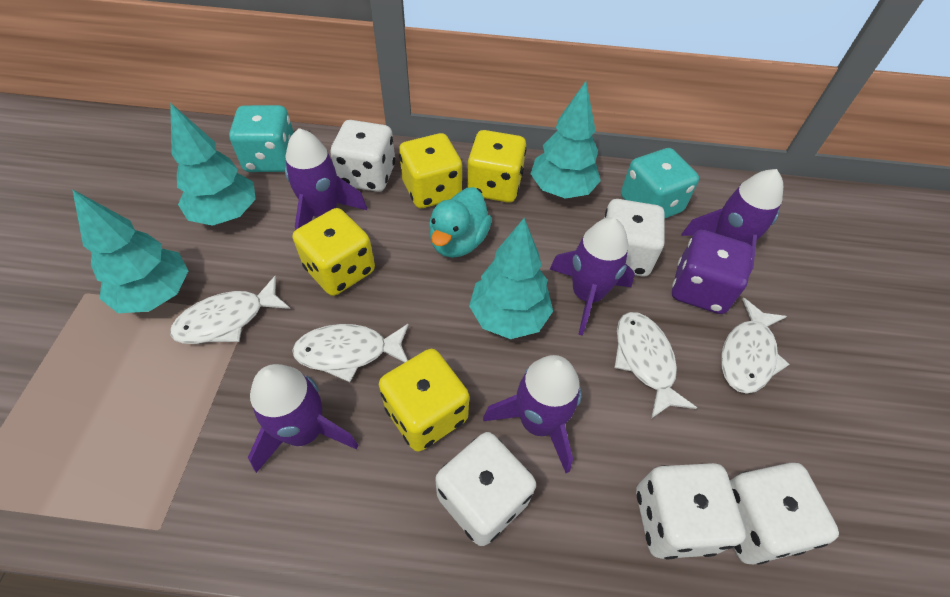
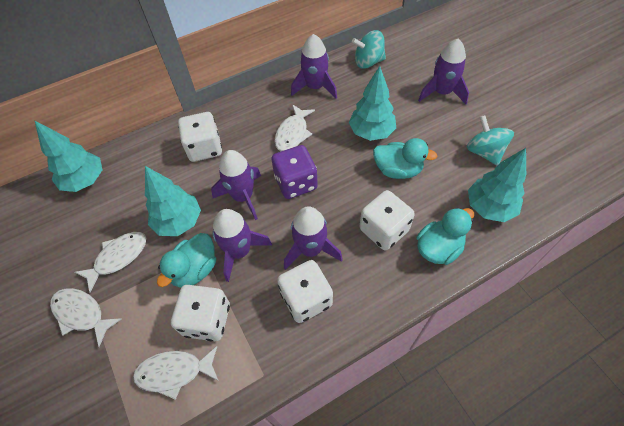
turquoise dice: [229,105,294,172] [621,148,699,218] = 2 -> none = 0
turquoise duck: [429,187,492,258] = 1 -> [157,233,216,288] [373,138,437,179] [417,208,474,265] = 3
turquoise spinning top: none = 0 -> [352,30,386,69] [467,115,514,166] = 2
white dice: [330,120,395,192] [435,432,536,546] [604,199,665,277] [636,463,746,559] [730,463,839,565] = 5 -> [171,285,230,341] [178,112,222,162] [277,260,333,323] [359,190,415,250] = 4
yellow dice: [293,208,375,296] [379,349,469,452] [399,133,462,208] [467,130,527,203] = 4 -> none = 0

